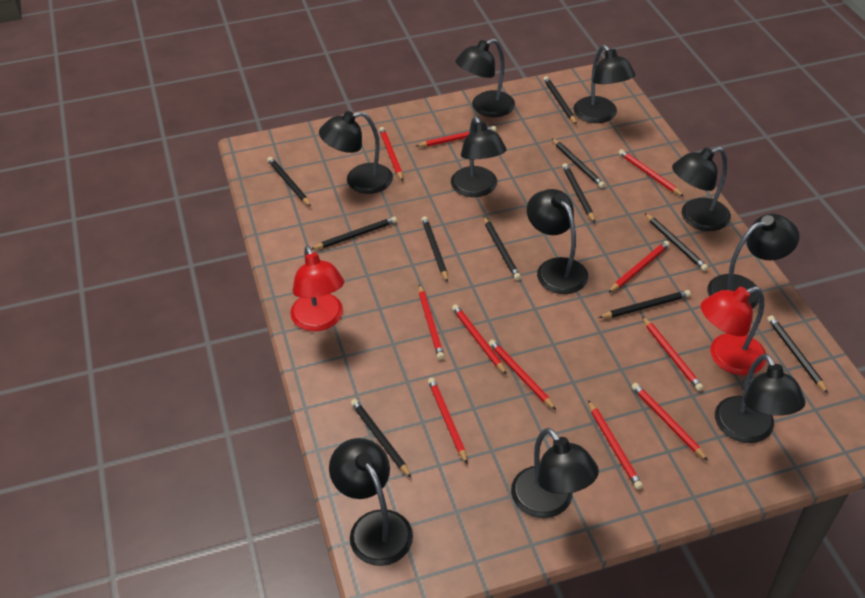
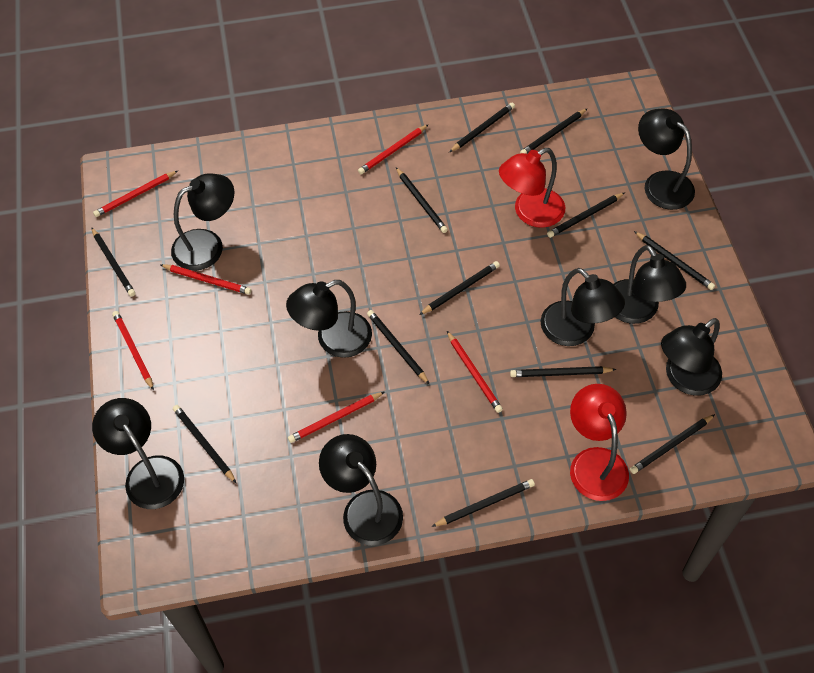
black lamp: [319,111,393,194] [329,438,413,566] [451,116,506,197] [455,39,515,117] [511,428,599,518] [527,189,588,294] [573,45,635,123] [672,147,731,231] [707,214,799,309] [715,353,806,443] = 10 -> [92,398,184,509] [171,173,234,271] [286,280,372,358] [319,434,403,546] [541,268,625,346] [614,245,686,324] [638,109,695,210] [661,318,722,396] = 8
black pencil: [268,157,311,207] [311,217,397,249] [351,399,411,478] [421,216,448,282] [483,216,521,280] [543,76,577,125] [552,138,605,188] [562,163,595,223] [598,290,691,318] [645,213,708,271] [767,315,828,393] = 11 -> [91,227,135,297] [173,405,236,483] [367,310,429,384] [396,168,448,233] [419,261,500,315] [431,479,535,527] [449,102,515,152] [510,366,617,377] [520,108,588,154] [547,193,625,238] [630,414,715,474] [634,231,715,290] = 12
red pencil: [379,127,403,181] [416,126,496,147] [419,284,444,360] [428,377,467,464] [452,304,507,375] [489,339,556,410] [588,400,643,489] [608,241,670,293] [619,149,684,196] [632,383,708,461] [642,316,703,391] = 11 -> [93,171,178,217] [112,311,154,391] [160,264,252,295] [288,392,384,443] [358,124,429,174] [447,331,503,413] = 6

